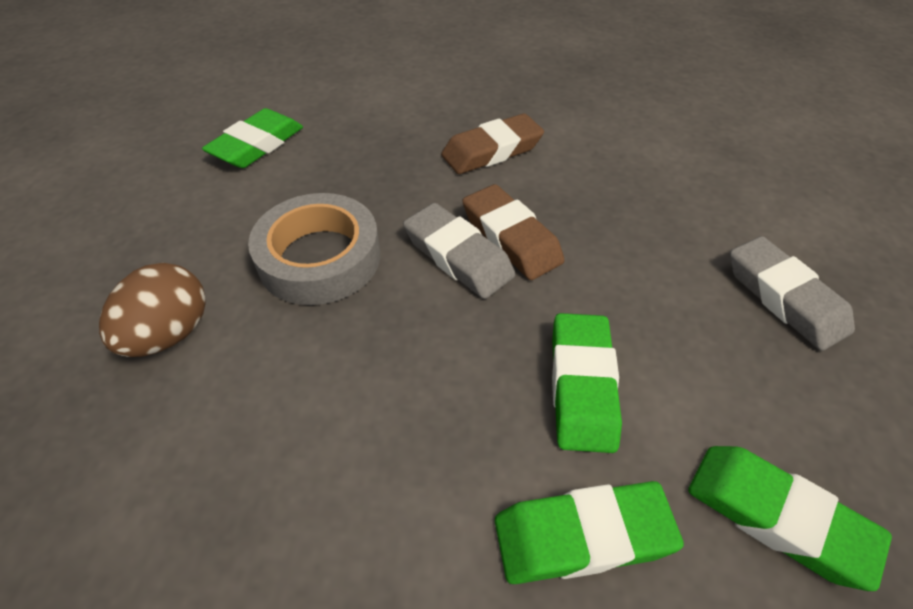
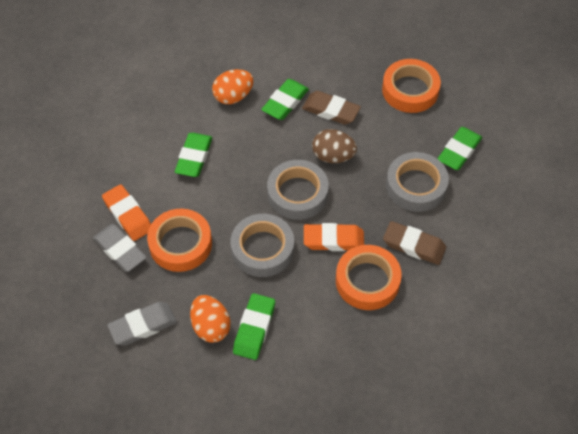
grey tape: [248,193,381,305] = 1 -> [231,214,294,277] [267,160,329,220] [386,152,449,212] = 3
orange egg: none = 0 -> [190,295,231,343] [212,69,254,104] = 2
orange eraser: none = 0 -> [102,184,151,241] [304,223,364,251] = 2
orange tape: none = 0 -> [147,209,212,272] [336,245,402,310] [382,59,441,113] = 3

